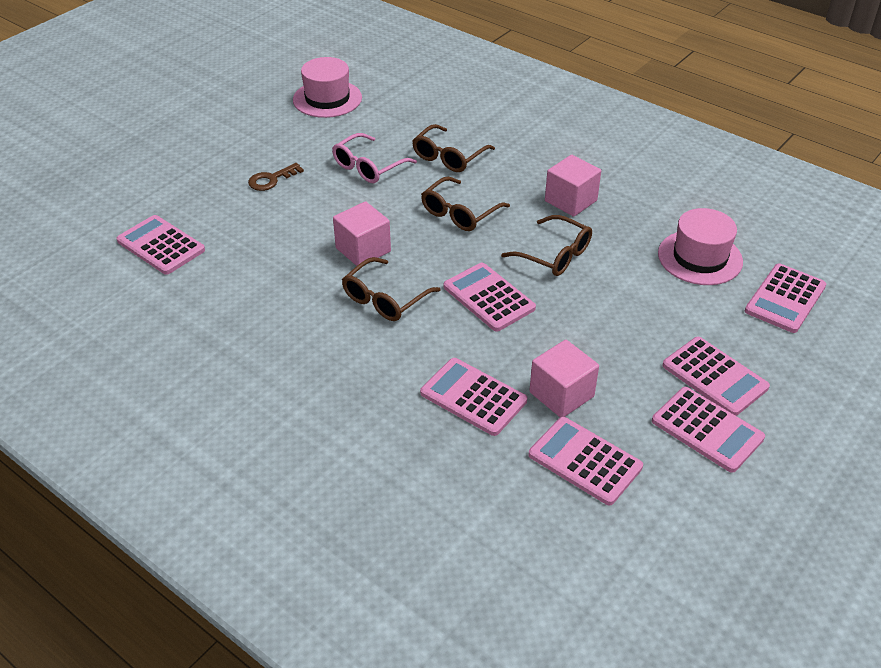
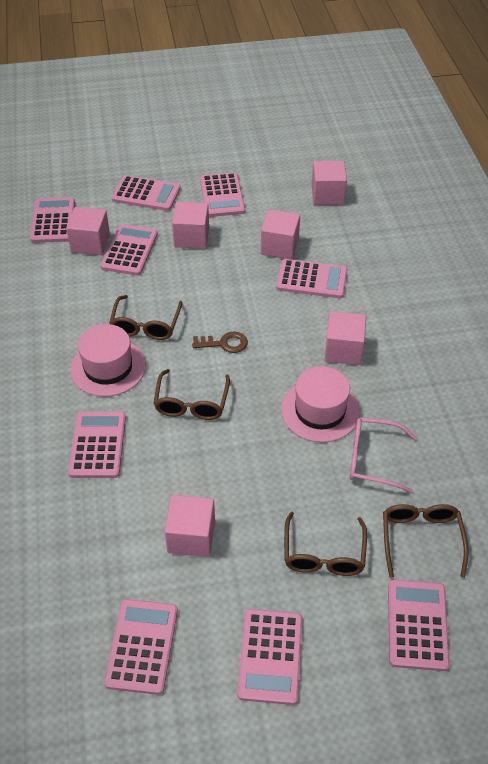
pink calculator: [117,215,205,275] [420,358,527,436] [444,263,536,332] [528,417,643,505] [652,387,765,473] [662,337,770,416] [745,263,826,333] = 7 -> [30,197,75,243] [68,411,126,478] [100,224,158,275] [104,599,178,695] [111,175,181,211] [200,172,245,217] [237,609,302,705] [276,259,348,298] [388,579,450,671] = 9
pink cube: [333,201,391,266] [529,340,599,417] [545,155,601,217] = 3 -> [66,207,110,255] [165,495,215,557] [172,202,209,249] [261,209,300,259] [312,161,347,205] [324,311,366,365] = 6

